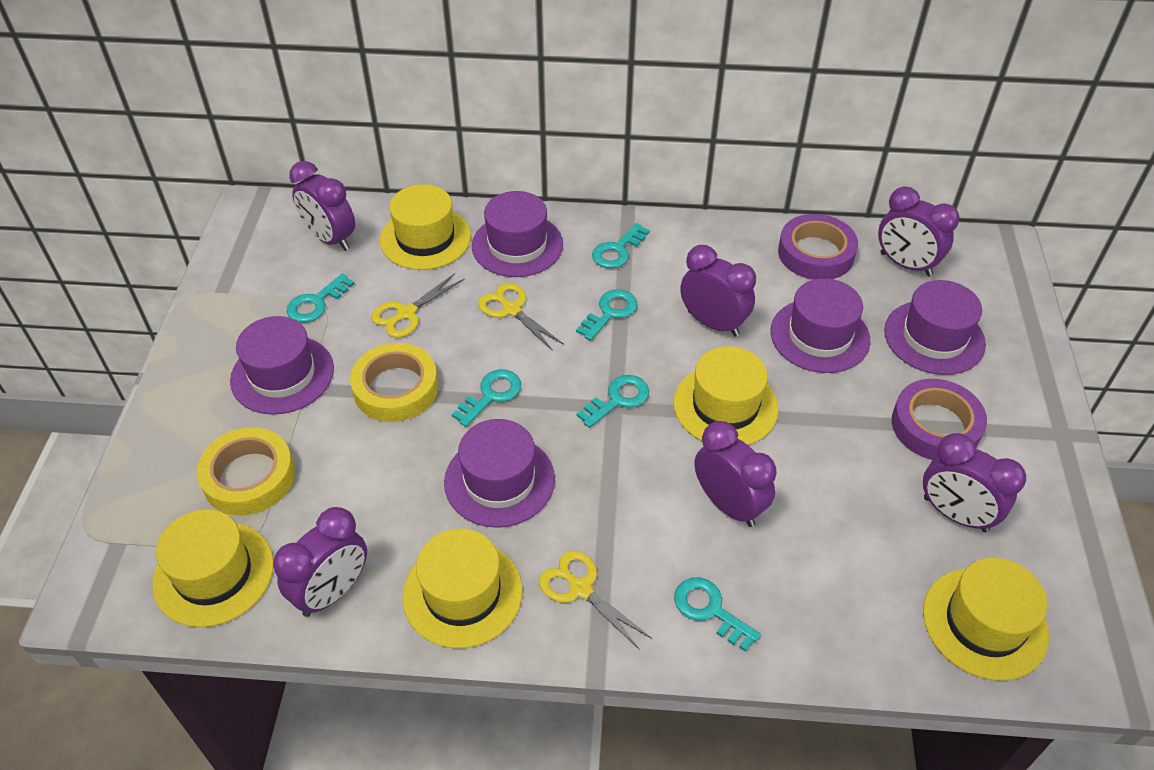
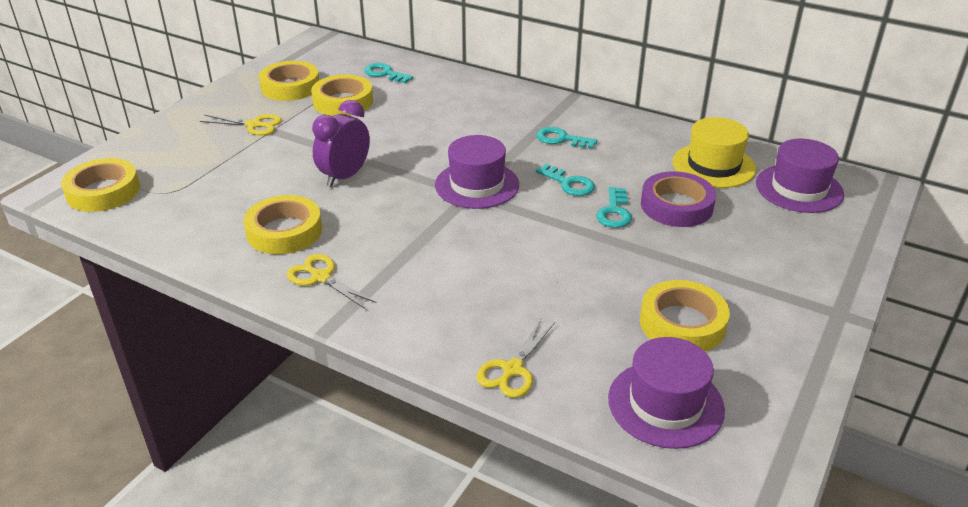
purple clock: [273,507,367,617] [289,161,355,251] [680,245,756,337] [694,421,777,527] [878,187,959,276] [923,433,1026,532] = 6 -> [312,100,370,187] = 1
purple hat: [230,316,334,415] [444,419,555,528] [472,191,563,277] [770,278,870,373] [884,280,986,375] = 5 -> [435,135,519,209] [608,337,725,449] [756,139,844,213] = 3
purple tape: [778,214,858,280] [892,379,987,460] = 2 -> [641,171,716,227] = 1
turquoise key: [287,273,355,323] [452,369,521,427] [576,289,638,341] [577,375,649,428] [592,223,650,269] [674,577,761,652] = 6 -> [364,63,413,83] [536,127,597,149] [536,164,595,196] [596,187,632,228] = 4
yellow hat: [152,509,273,627] [380,184,471,270] [402,529,523,648] [673,346,779,445] [923,558,1049,681] = 5 -> [673,117,756,188] = 1
yellow tape: [197,427,295,516] [350,343,438,422] = 2 -> [61,158,140,212] [244,195,322,254] [259,61,319,101] [311,75,373,116] [640,280,730,351] = 5

